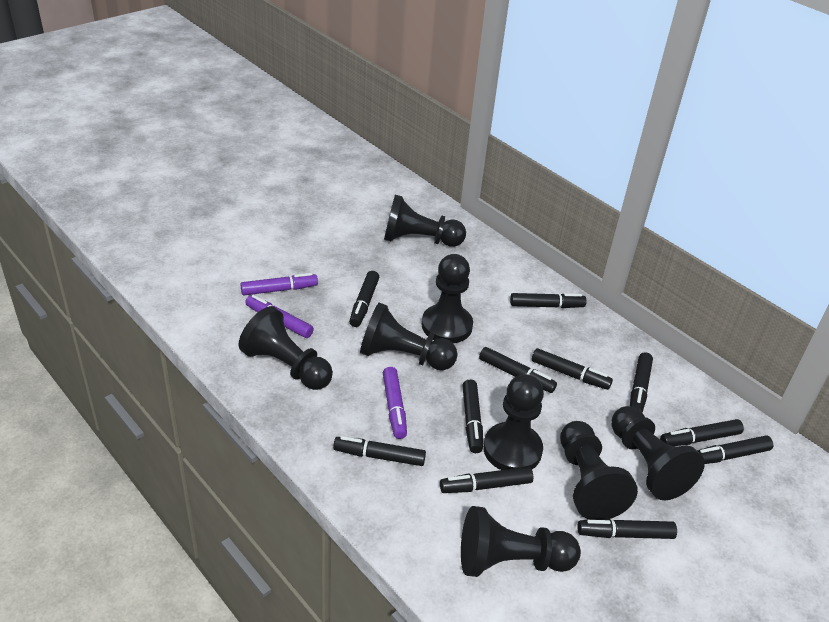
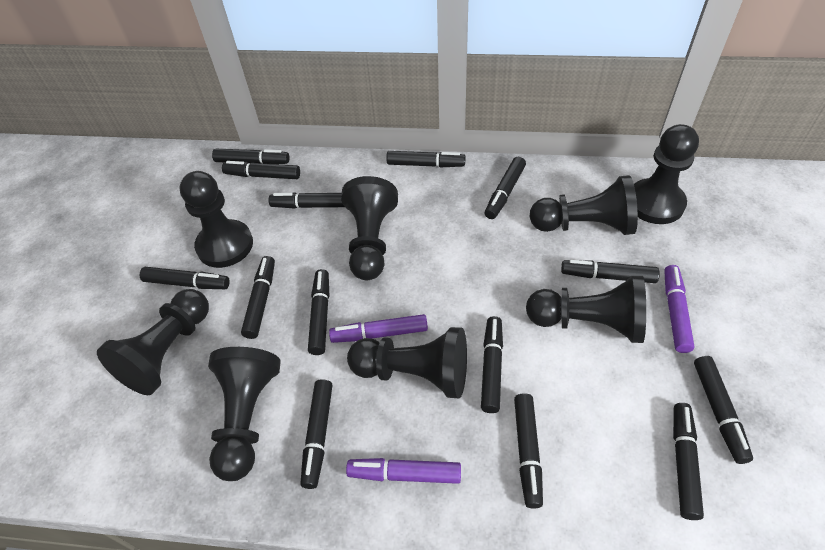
black marker: [333,436,426,466] [349,271,379,327] [440,467,533,493] [462,380,483,453] [479,347,557,393] [510,293,587,308] [532,348,613,390] [577,519,677,539] [630,352,653,413] [660,419,744,446] [697,435,773,464] = 11 -> [140,267,230,289] [212,149,290,164] [222,161,300,179] [241,256,275,339] [269,192,344,209] [300,379,332,489] [308,269,329,355] [386,151,465,167] [481,316,503,413] [484,157,526,219] [514,393,543,509] [561,260,660,283] [673,403,704,520] [694,356,753,464] = 14

